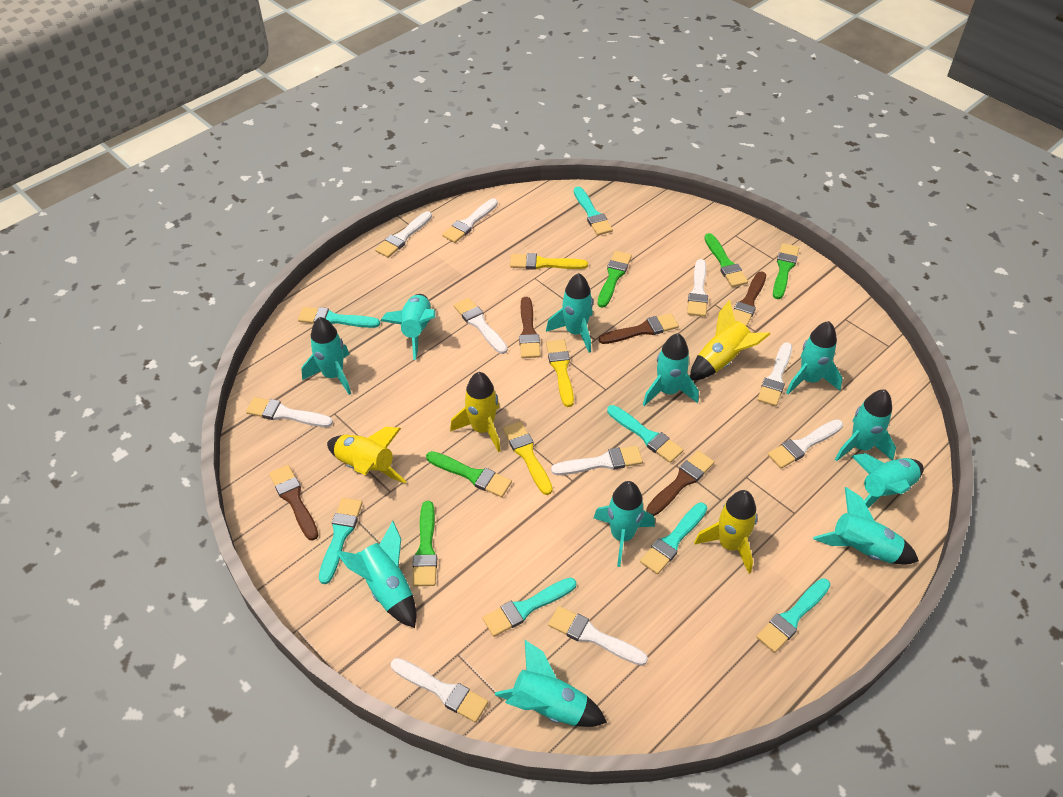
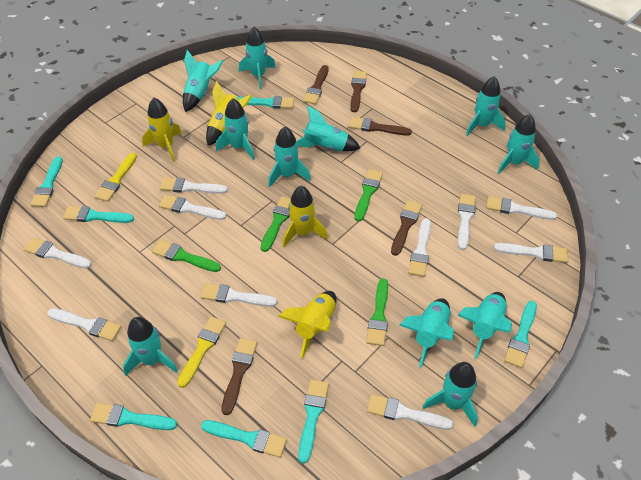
green brush: [412,501,437,586] [426,451,512,497] [597,251,632,308] [704,233,748,287] [773,243,799,299] = 5 -> [152,240,221,272] [260,196,291,252] [354,169,383,221] [366,279,388,346] = 4
yellow brush: [503,421,553,495] [510,253,588,270] [546,339,574,407] = 3 -> [94,153,137,202] [177,316,226,388] = 2

